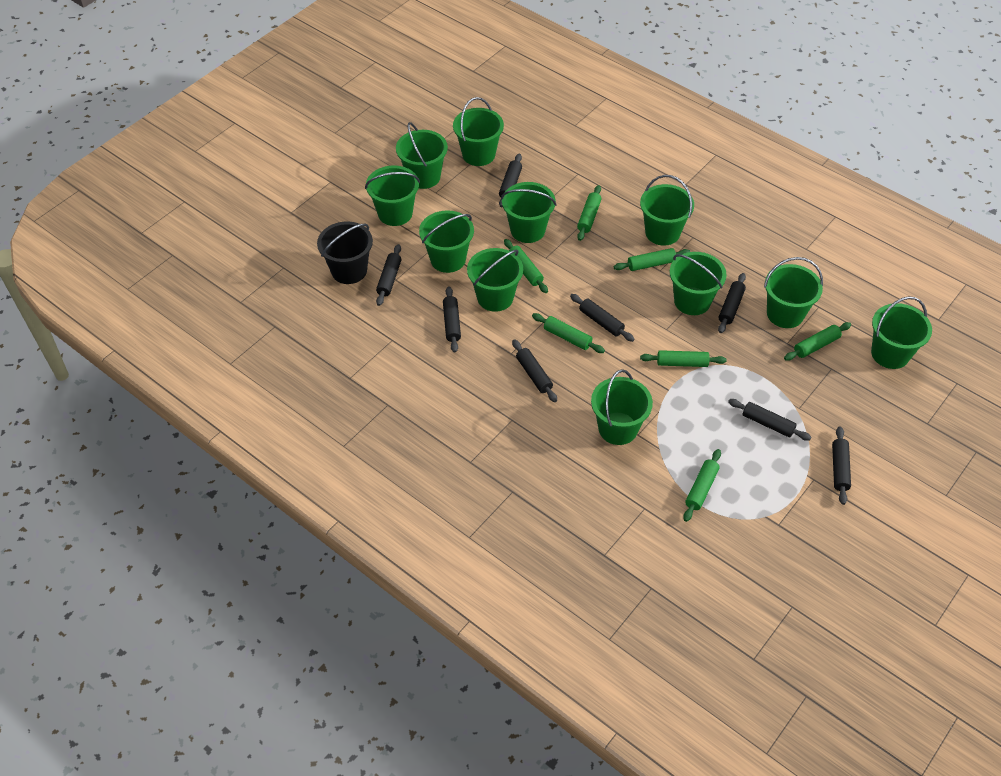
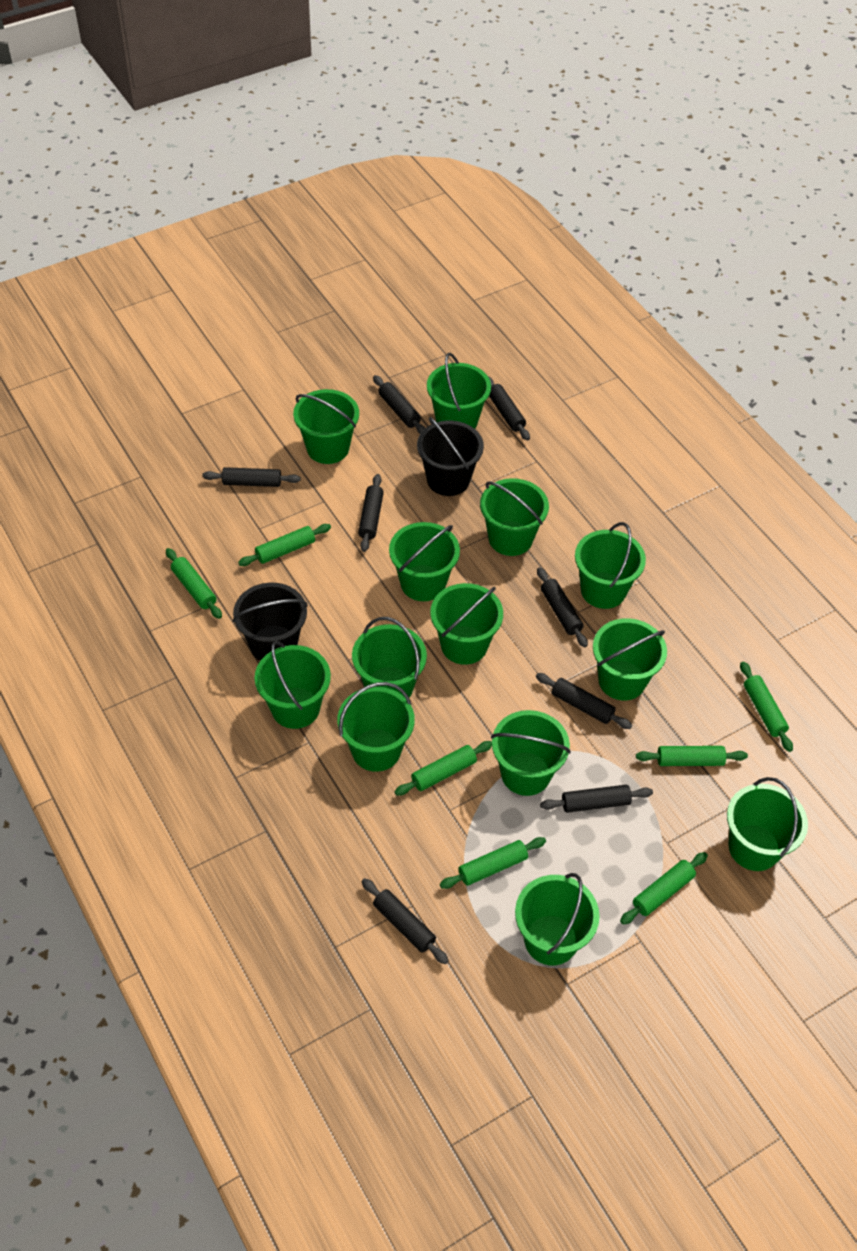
black bucket: [317,222,373,284] = 1 -> [233,583,308,661] [417,417,484,496] = 2
green bucket: [365,165,420,226] [396,122,448,189] [419,210,474,273] [453,97,504,166] [467,248,523,312] [501,182,557,243] [591,369,653,445] [640,175,694,246] [670,252,727,315] [764,257,823,328] [871,296,932,369] = 11 -> [255,641,331,729] [293,389,359,464] [337,682,415,772] [352,617,427,698] [389,522,460,601] [427,353,491,429] [430,583,503,665] [480,478,549,556] [491,710,571,796] [515,873,600,966] [575,522,646,609] [593,618,667,701] [727,777,808,871] = 13

